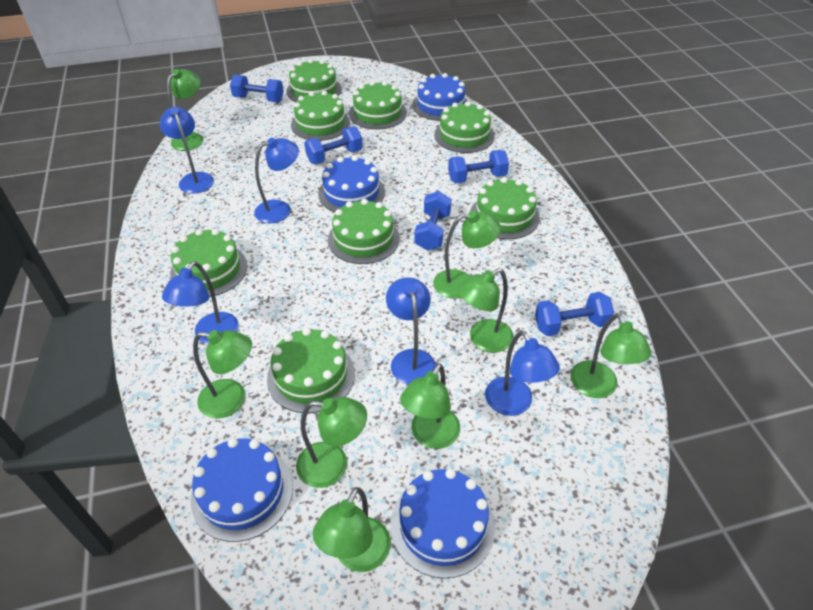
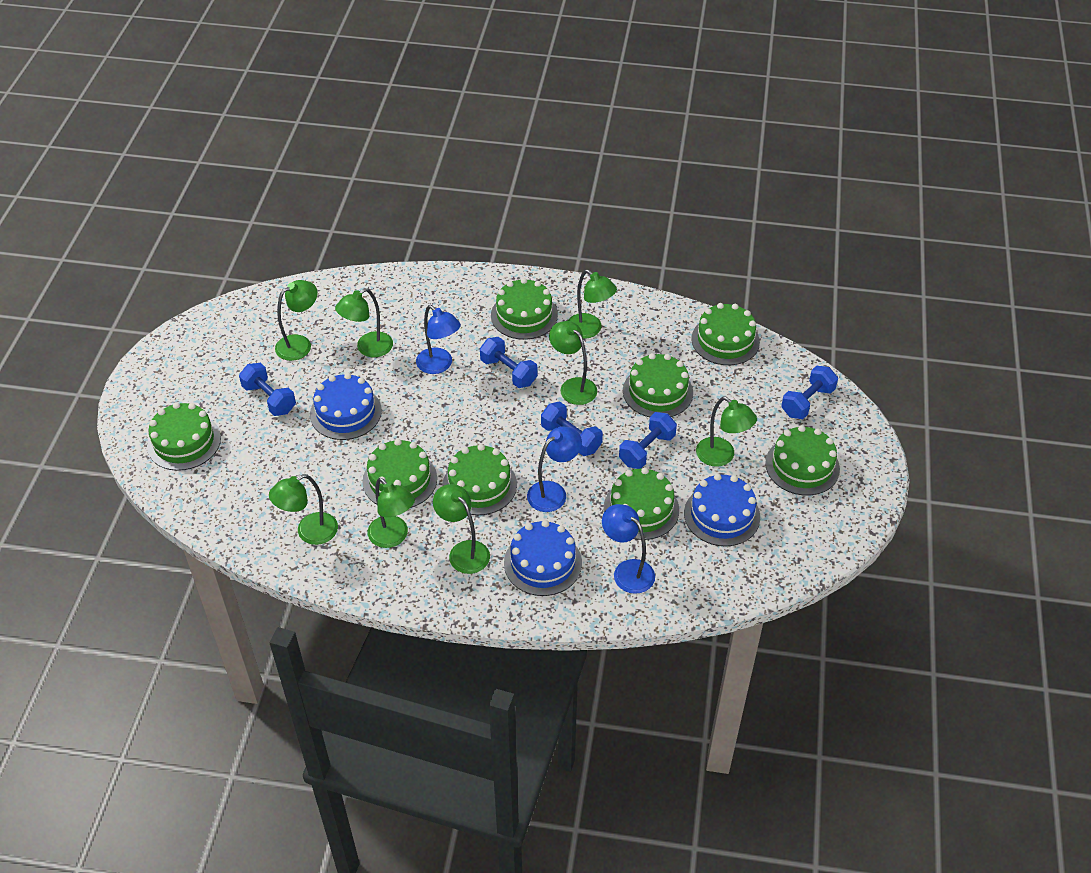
blue cake: [191,438,293,542] [318,155,385,212] [391,469,495,578] [412,73,468,121] = 4 -> [310,373,382,440] [504,520,582,596] [684,474,760,546] = 3
blue lamp: [160,107,214,194] [162,261,239,344] [254,138,299,223] [386,277,436,385] [485,331,560,416] = 5 -> [416,305,461,374] [527,426,582,512] [602,504,655,594] = 3

